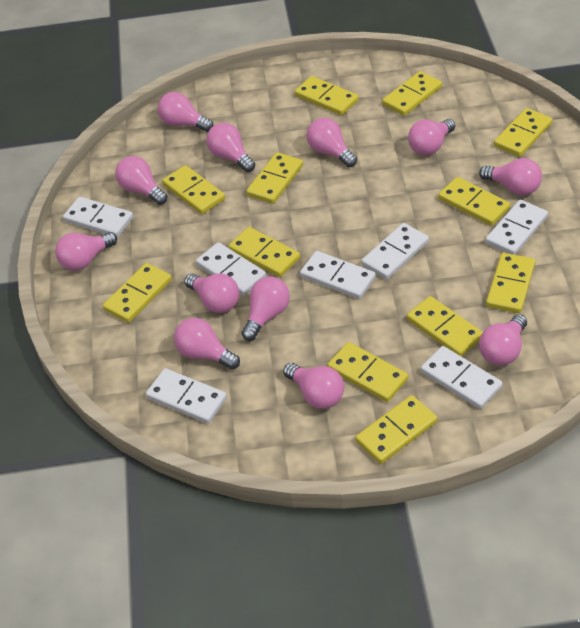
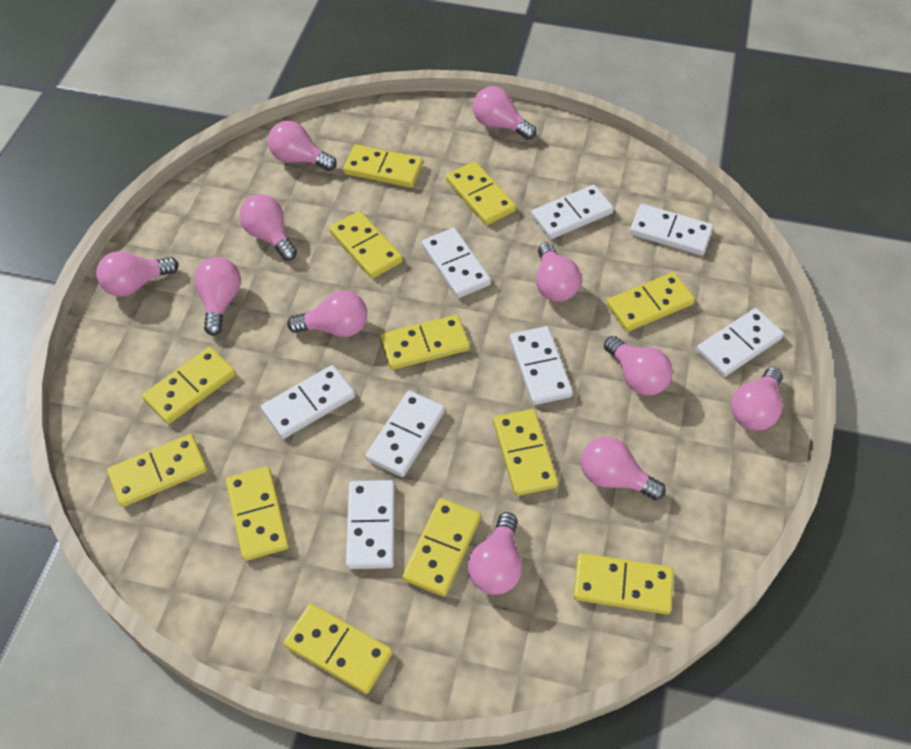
pink light bulb: [55,232,117,270] [115,156,167,205] [158,92,214,132] [174,318,240,370] [184,273,239,313] [206,123,255,172] [242,277,290,341] [283,363,344,409] [307,118,357,167] [408,119,455,155] [479,158,542,195] [479,314,527,365] = 12 -> [96,251,179,297] [194,257,241,336] [239,194,297,261] [268,121,337,171] [287,291,367,337] [468,512,522,595] [473,86,536,140] [536,243,581,302] [581,436,666,500] [604,336,673,396] [731,367,783,430] = 11
white domino: [63,197,133,237] [146,368,227,424] [196,242,266,296] [300,251,376,299] [361,223,429,280] [421,346,503,409] [485,200,548,255] = 7 -> [261,365,355,439] [346,480,395,569] [366,391,445,477] [422,228,491,298] [509,326,573,405] [531,185,614,239] [630,204,714,256] [696,308,784,377] = 8

